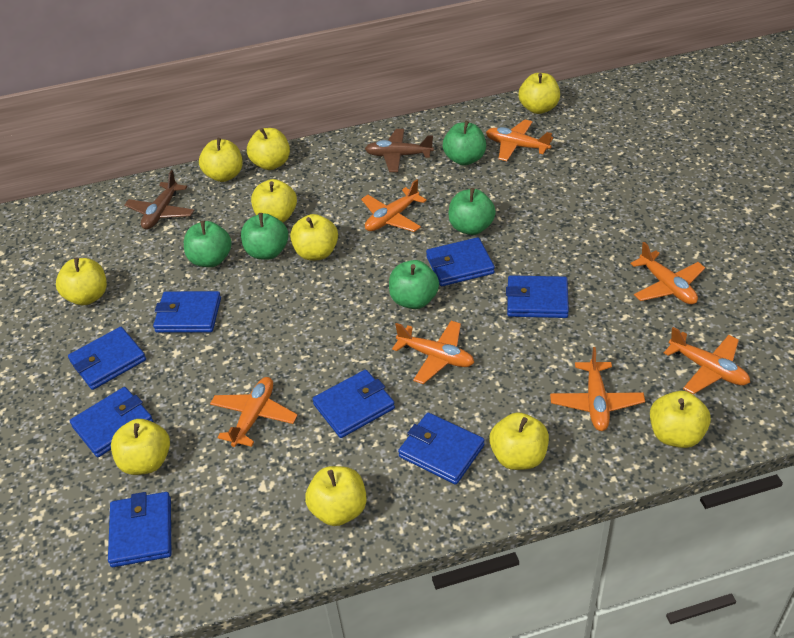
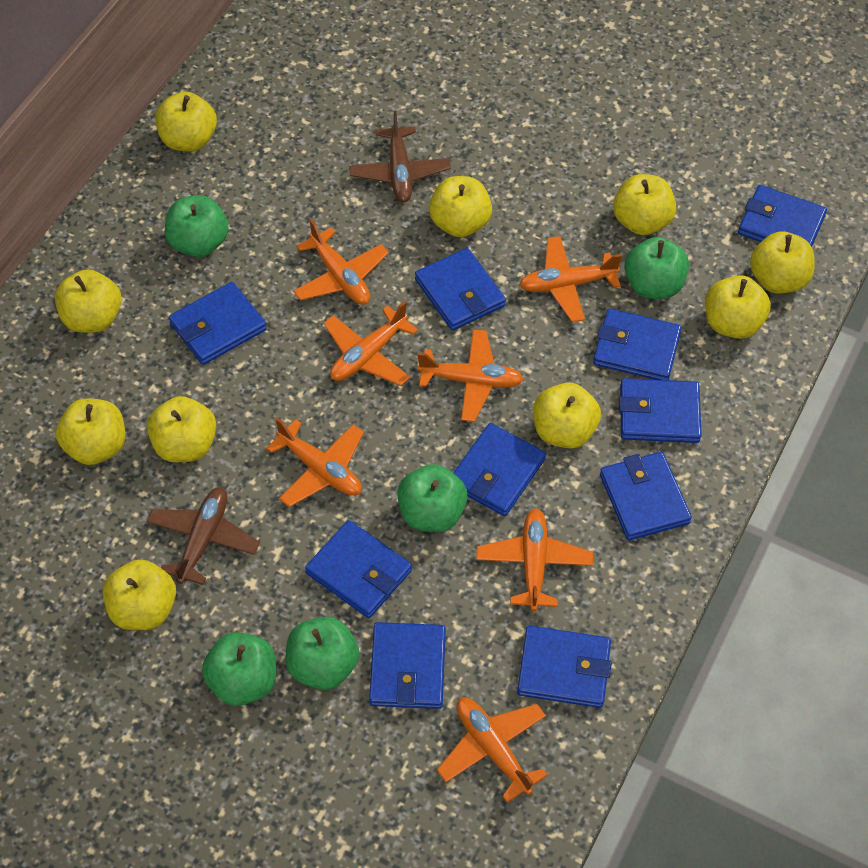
blue wallet: [68,327,146,390] [70,387,153,457] [108,492,171,567] [153,291,221,333] [312,370,395,438] [398,413,485,485] [426,237,495,286] [506,275,569,318] = 8 -> [169,282,267,365] [305,520,412,618] [369,622,446,709] [415,248,506,331] [453,423,546,516] [517,626,612,708] [593,309,682,380] [600,452,692,540] [619,378,702,443] [738,185,827,247] = 10

